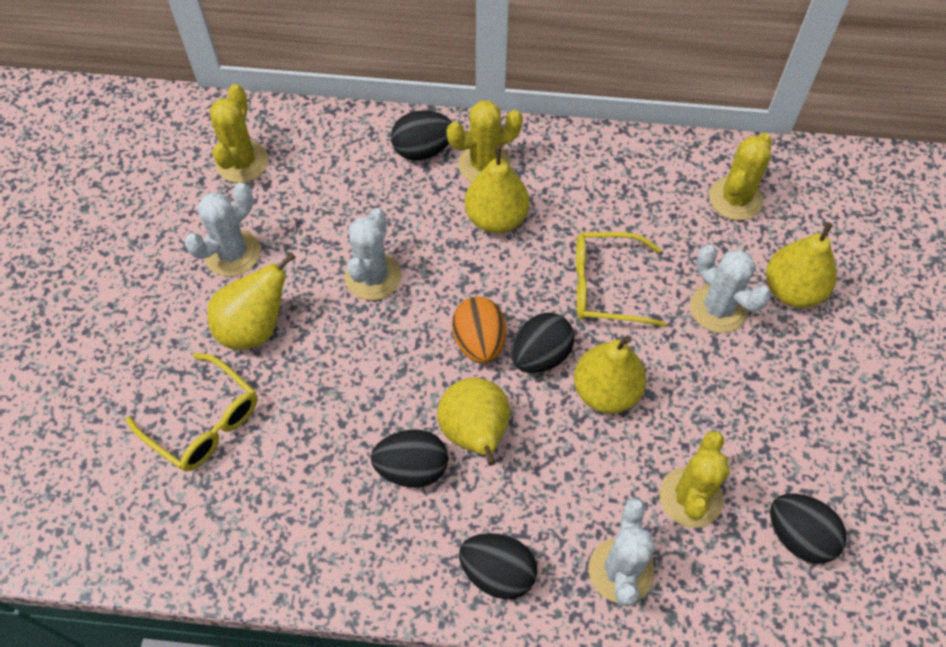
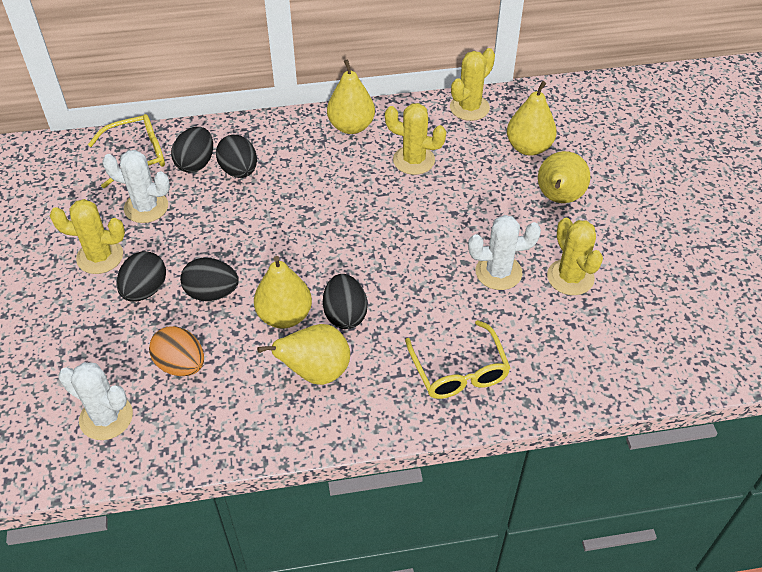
white cactus: [184,183,260,276] [345,208,401,300] [589,498,655,607] [690,245,771,333] = 4 -> [58,362,133,440] [102,150,170,223] [468,215,541,290] = 3

